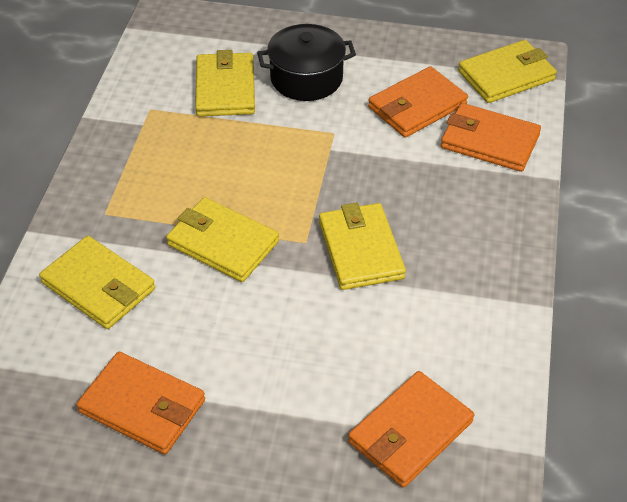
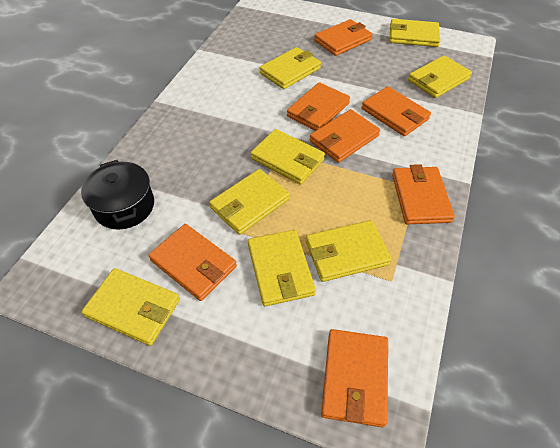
orange wallet: [76,352,205,454] [348,371,474,488] [368,66,468,138] [441,103,541,172] = 4 -> [148,224,237,301] [287,82,350,131] [310,109,380,163] [314,19,373,56] [321,329,388,427] [362,86,431,136] [392,164,455,224] = 7
yellow wallet: [39,236,155,329] [166,197,279,282] [195,50,255,116] [319,203,406,290] [458,40,557,103] = 5 -> [81,268,180,346] [209,169,290,235] [248,230,316,306] [251,129,325,185] [260,47,321,89] [306,220,392,282] [390,19,440,47] [408,55,472,98] = 8

